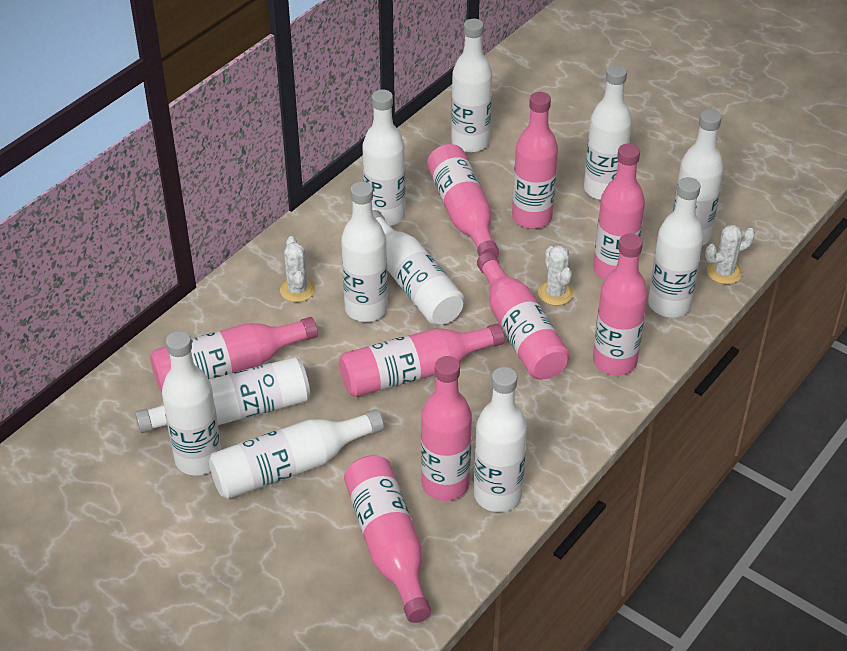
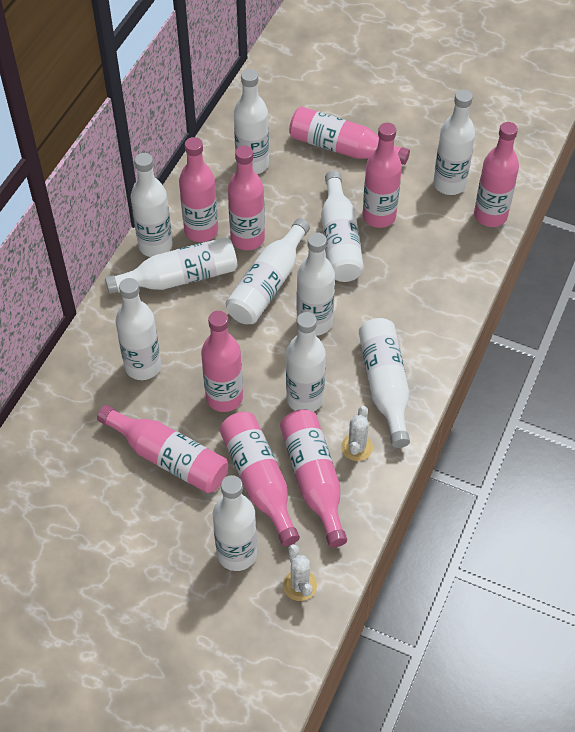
white cactus: [280,236,315,302] [538,245,573,306] [705,225,755,284] = 3 -> [283,544,317,601] [341,406,373,461] = 2

